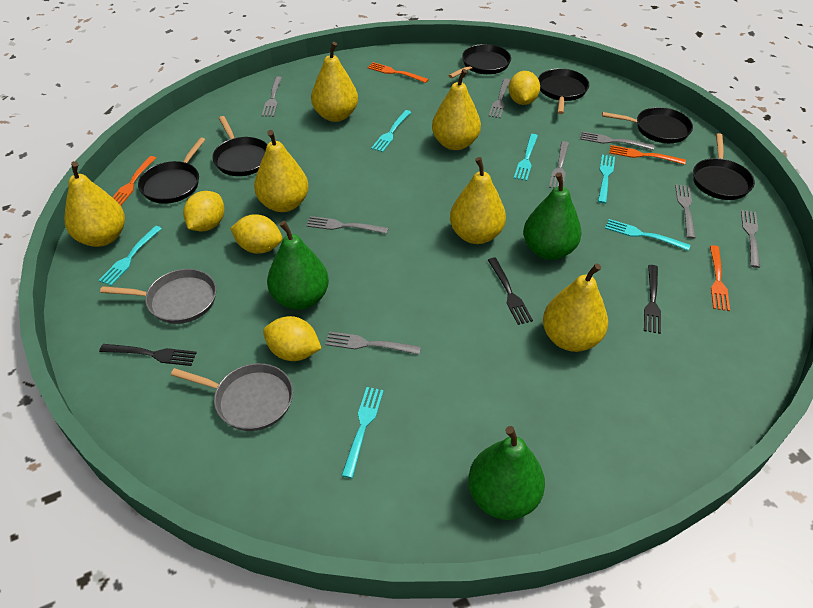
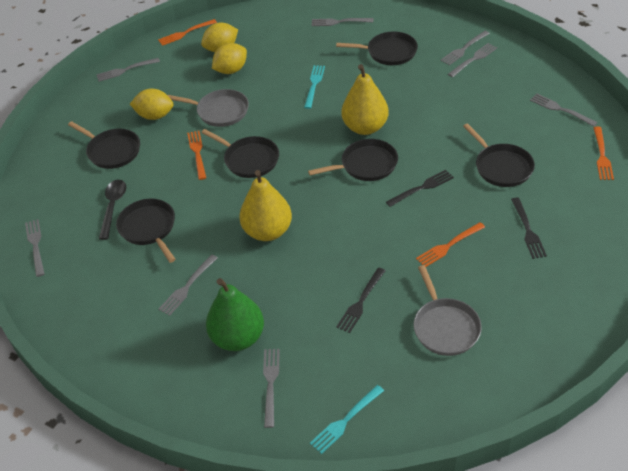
black spoon: none = 0 -> [99,180,126,240] = 1
green pear: [267,221,329,310] [468,426,545,520] [523,172,582,260] = 3 -> [206,278,264,351] = 1
turquoise fork: [99,226,162,286] [341,387,384,478] [371,110,411,152] [514,134,538,181] [598,155,615,204] [605,219,690,251] = 6 -> [304,65,325,109] [310,385,384,454] = 2
yellow lemon: [183,191,224,232] [230,215,282,254] [263,316,322,361] [509,71,540,105] = 4 -> [130,89,174,120] [201,23,238,52] [212,43,247,74] = 3
yellow pear: [65,161,125,247] [254,130,309,212] [311,42,358,122] [432,69,481,150] [450,157,506,244] [543,263,608,352] = 6 -> [239,170,292,241] [341,64,389,135] = 2

